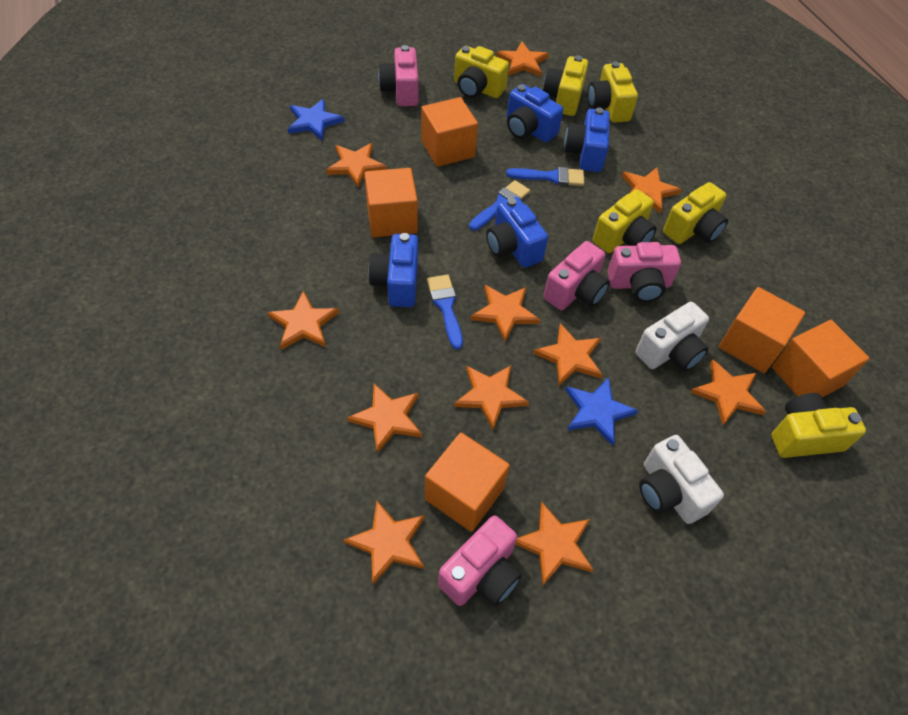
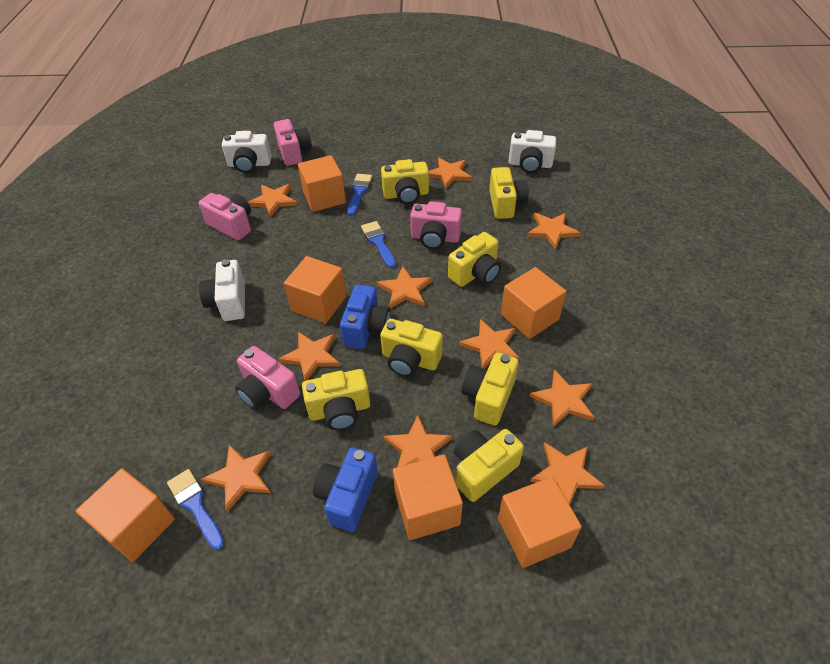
blue camera: [368,233,418,307] [486,197,548,268] [507,84,563,142] [564,108,610,172] = 4 -> [313,447,378,532] [340,285,391,349] = 2
blue star: [288,99,344,141] [565,377,639,446] = 2 -> none = 0
orange cube: [364,168,418,237] [421,97,478,167] [425,432,510,532] [719,287,805,373] [772,320,870,398] = 5 -> [76,468,175,562] [284,256,346,324] [298,155,346,212] [393,454,463,540] [498,477,582,568] [501,267,566,339] = 6
orange star: [267,291,339,350] [326,143,387,188] [344,500,425,584] [347,384,422,453] [454,365,529,430] [471,285,540,342] [497,42,549,77] [515,502,594,585] [533,324,603,386] [622,167,682,214] [690,359,766,425] = 11 -> [201,444,271,512] [248,184,297,217] [279,332,340,381] [377,266,432,309] [384,415,452,467] [429,158,472,189] [459,319,519,369] [527,213,580,250] [529,369,594,427] [530,442,605,505] = 10
white camera: [635,302,709,371] [639,435,724,524] = 2 -> [199,259,245,321] [222,131,272,173] [509,130,556,173] = 3
yellow camera: [454,46,509,98] [543,55,588,116] [588,61,638,123] [593,189,657,253] [663,182,728,244] [771,393,866,458] = 6 -> [302,369,370,430] [380,319,443,377] [381,159,429,204] [448,232,501,287] [454,429,524,502] [462,352,519,425] [489,167,529,219] = 7

